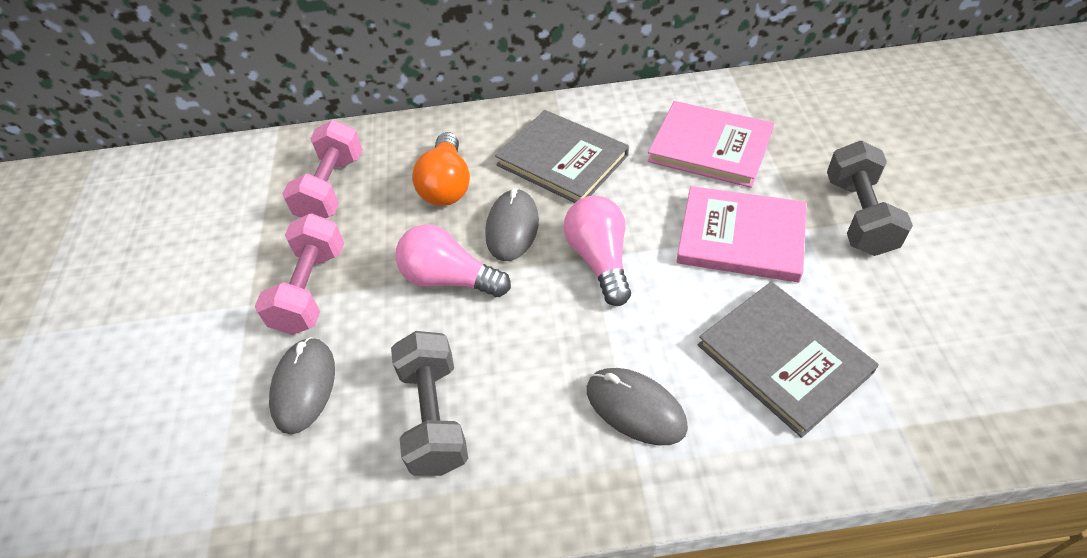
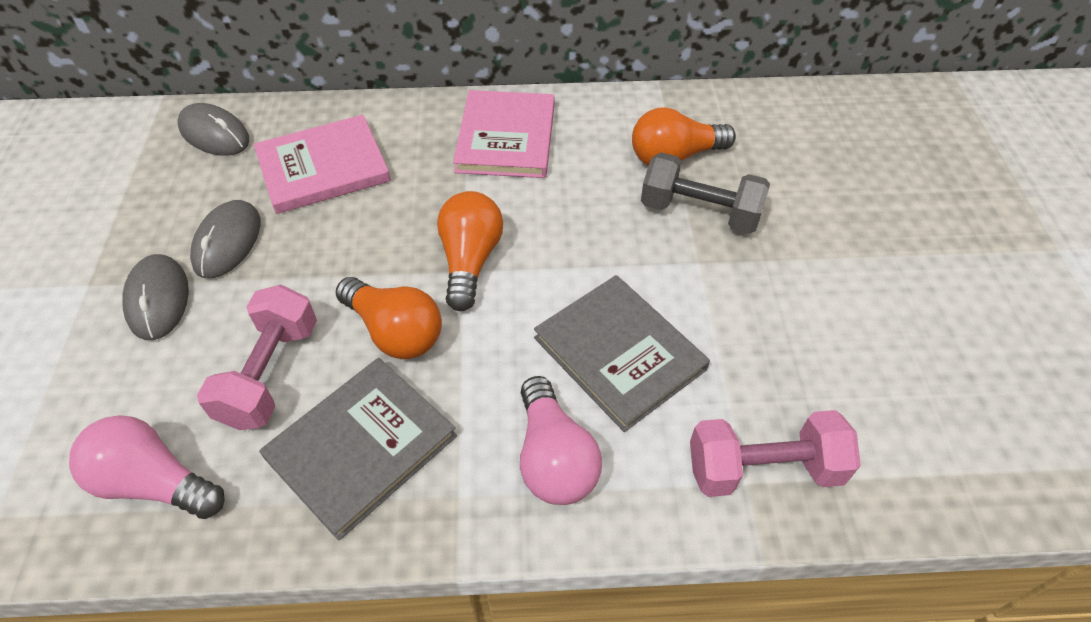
grey dumbbell: [391,331,468,476] [827,141,913,256] = 2 -> [641,152,770,234] = 1
orange light bulb: [412,132,470,206] = 1 -> [336,277,442,359] [437,191,503,311] [632,107,736,166] = 3

